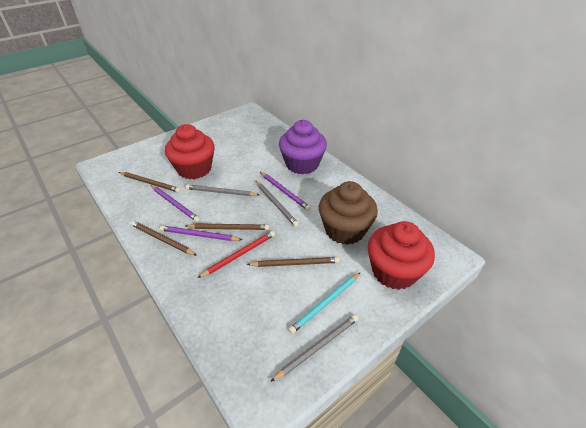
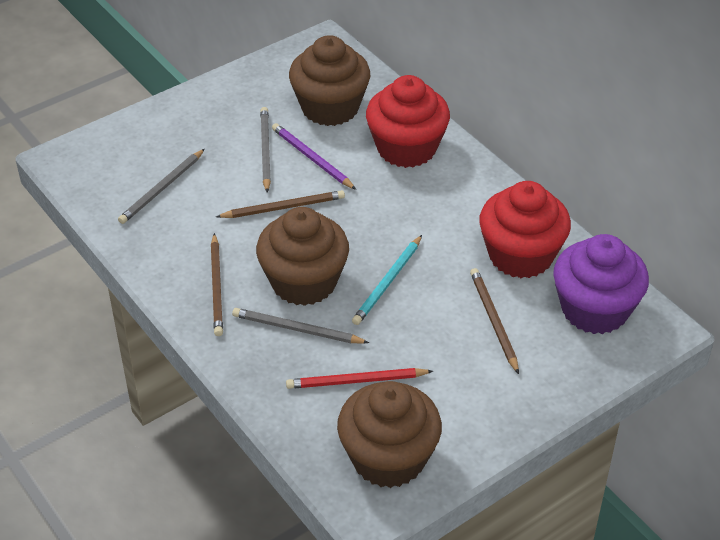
brown cupcake: [319,181,378,245] = 1 -> [256,207,349,306] [289,35,370,126] [337,381,442,488] = 3
brown pencil: [119,172,180,192] [131,221,197,256] [186,223,269,230] [247,257,340,267] = 4 -> [211,233,223,336] [216,190,345,218] [470,268,519,374] = 3
purple pencil: [151,185,200,222] [160,226,242,241] [260,172,311,211] = 3 -> [272,123,356,190] = 1

